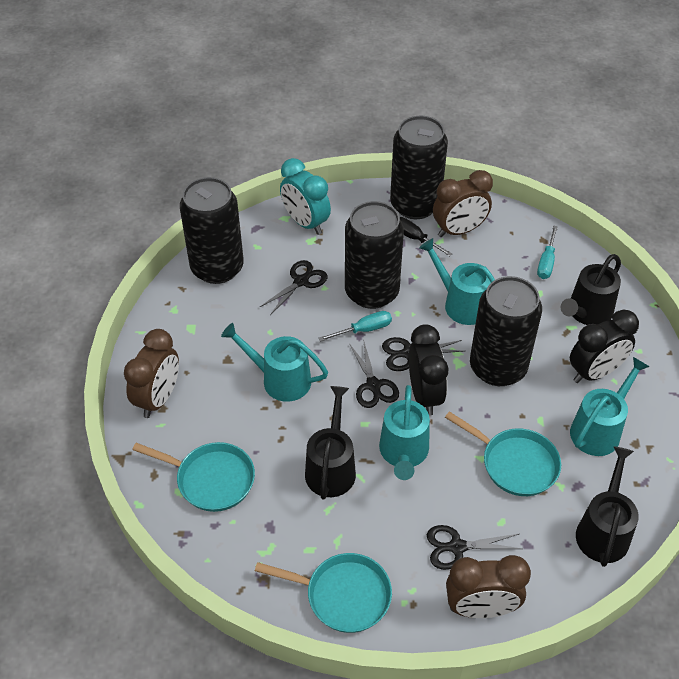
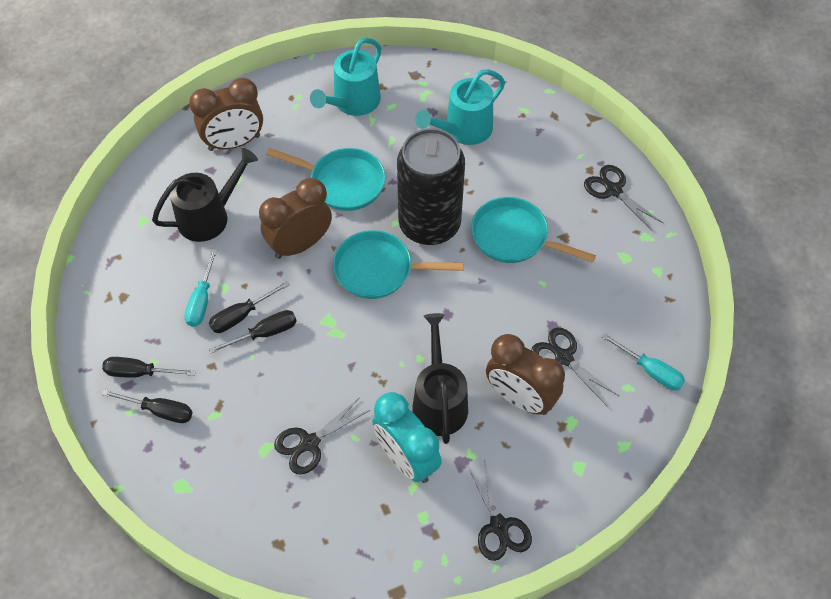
black can: [180,177,244,284] [345,201,404,309] [390,116,448,219] [470,276,542,386] = 4 -> [397,128,465,245] = 1
black clock: [409,324,448,416] [570,310,639,383] = 2 -> none = 0
black screwdriver: [400,217,452,256] = 1 -> [102,357,196,378] [102,389,193,423] [209,281,290,333] [209,310,297,353] = 4
black watering can: [305,386,356,500] [560,254,621,325] [576,446,639,567] = 3 -> [152,148,258,242] [412,313,468,444] = 2
turquoise watering can: [221,323,328,402] [379,385,430,480] [419,238,495,325] [570,357,650,456] = 4 -> [310,37,381,116] [415,69,505,145] = 2

